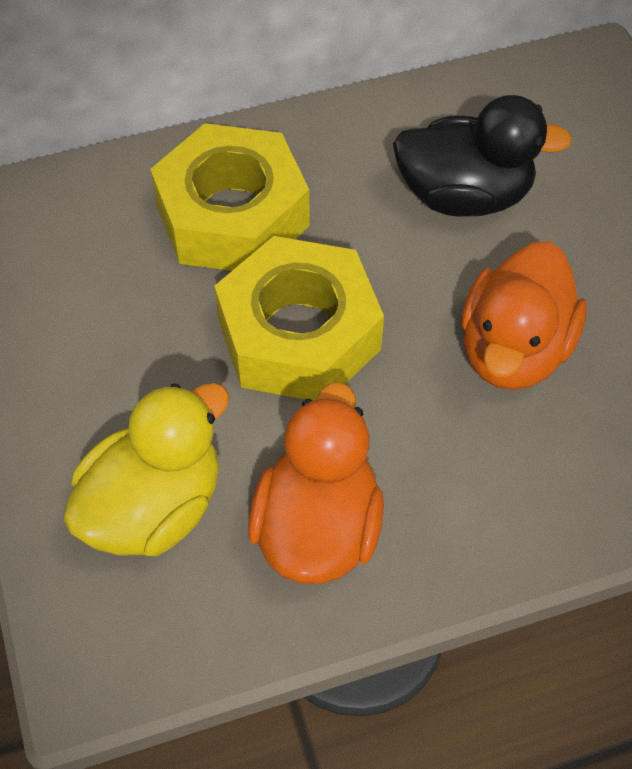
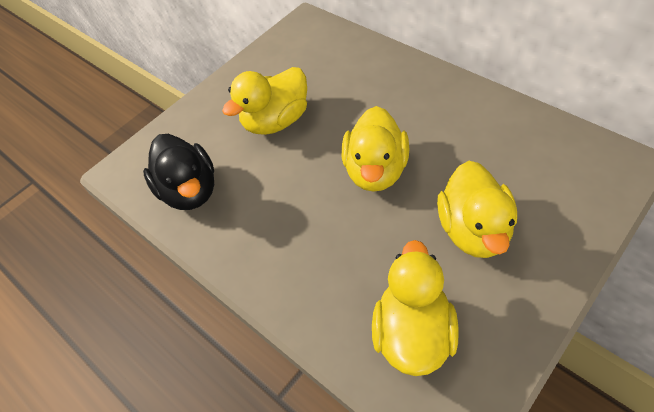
orange duck: [248,382,384,584] [461,241,587,390] = 2 -> none = 0
yellow duck: [63,383,230,557] = 1 -> [222,67,307,135] [342,106,409,192] [372,240,458,376] [437,161,517,258] = 4
yellow nut: [150,123,310,271] [214,236,384,400] = 2 -> none = 0

